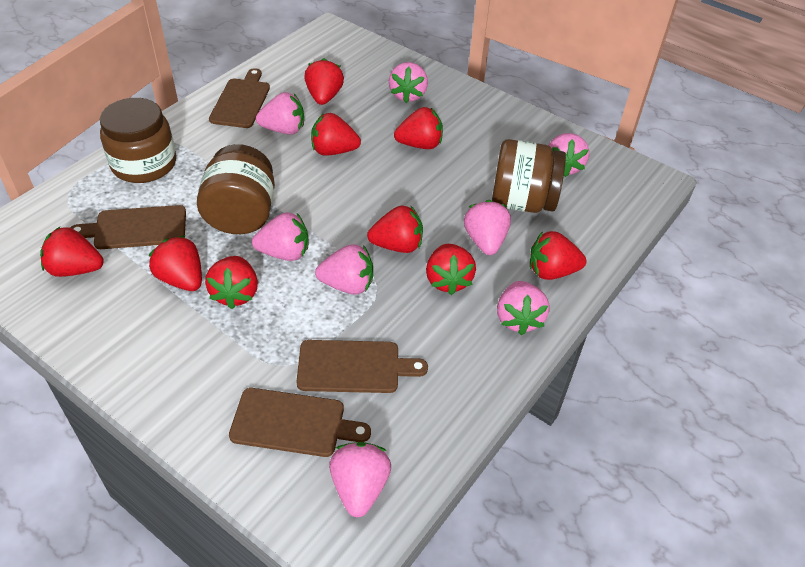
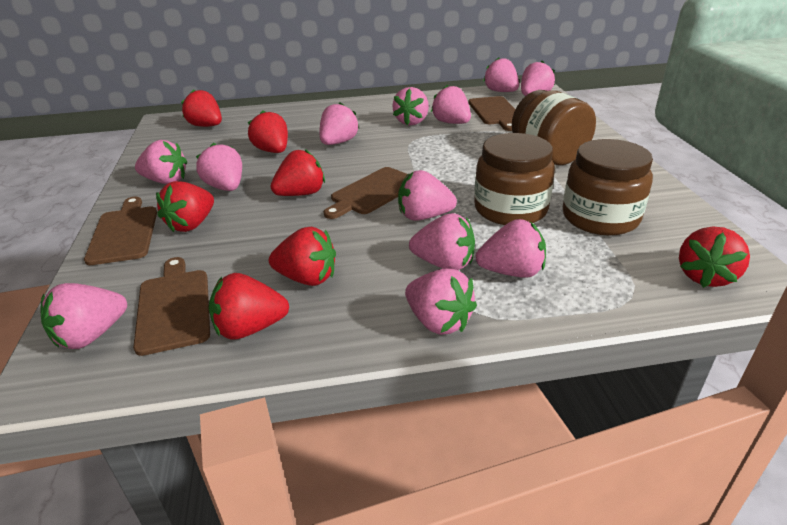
pink strawberry: [252,213,309,261] [256,92,304,135] [315,244,373,295] [329,442,391,517] [389,62,428,103] [464,200,511,255] [497,281,549,335] [548,133,589,177] = 8 -> [40,283,127,349] [135,140,187,184] [196,143,242,191] [320,102,359,145] [392,87,429,125] [398,170,457,221] [405,269,477,335] [409,213,475,270] [431,85,471,124] [476,219,546,278] [483,57,519,92] [521,61,555,96] = 12
red strawberry: [40,227,104,277] [148,236,202,291] [205,256,258,309] [304,58,344,105] [311,113,361,156] [367,205,423,253] [394,107,443,149] [426,244,476,295] [530,231,587,280] = 9 -> [156,181,214,232] [181,89,222,127] [209,273,289,340] [248,110,288,153] [269,227,336,286] [271,149,325,196] [679,226,750,288] = 7

